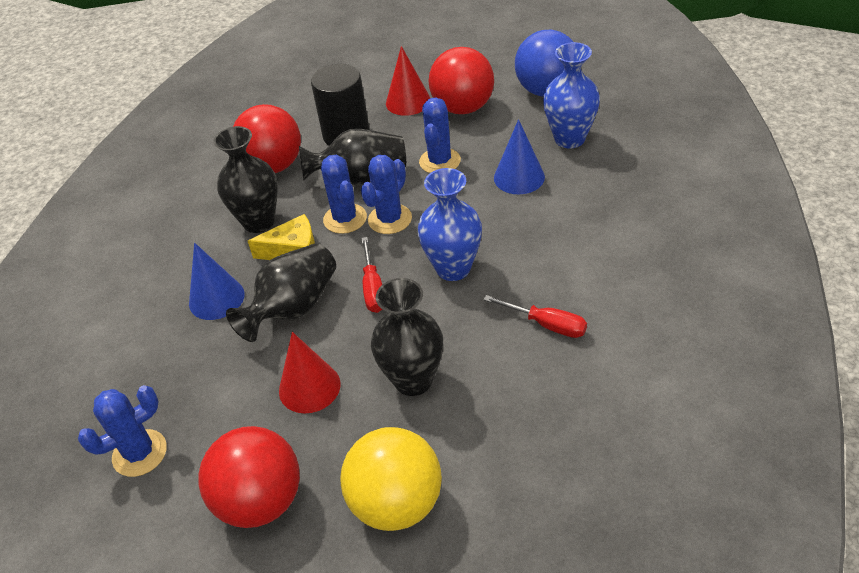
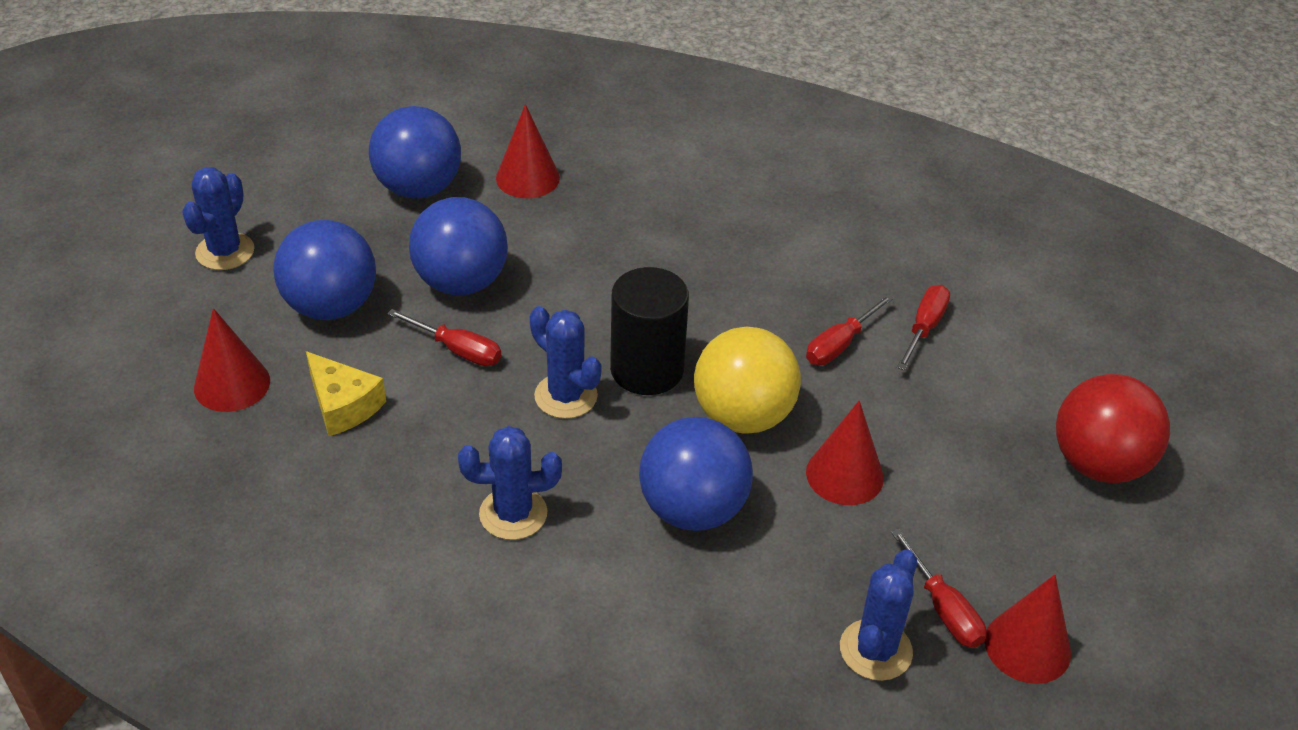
black vase: [213,126,278,233] [226,243,336,342] [299,129,406,185] [371,278,443,396] = 4 -> none = 0
blue ball: [515,30,573,97] = 1 -> [273,220,376,320] [369,106,461,199] [409,197,508,295] [639,417,753,531] = 4
blue cone: [189,243,245,320] [494,119,545,194] = 2 -> none = 0
blue vase: [417,168,482,281] [543,42,600,148] = 2 -> none = 0
red ball: [198,426,300,528] [233,104,301,173] [429,47,494,114] = 3 -> [1056,374,1170,483] = 1
red cone: [279,332,341,413] [386,46,430,116] = 2 -> [194,308,270,412] [496,104,560,198] [806,400,884,505] [985,574,1071,684] = 4
red screwdriver: [361,237,382,313] [483,295,587,338] = 2 -> [387,309,501,366] [806,294,894,365] [891,529,986,648] [897,285,950,370] = 4

